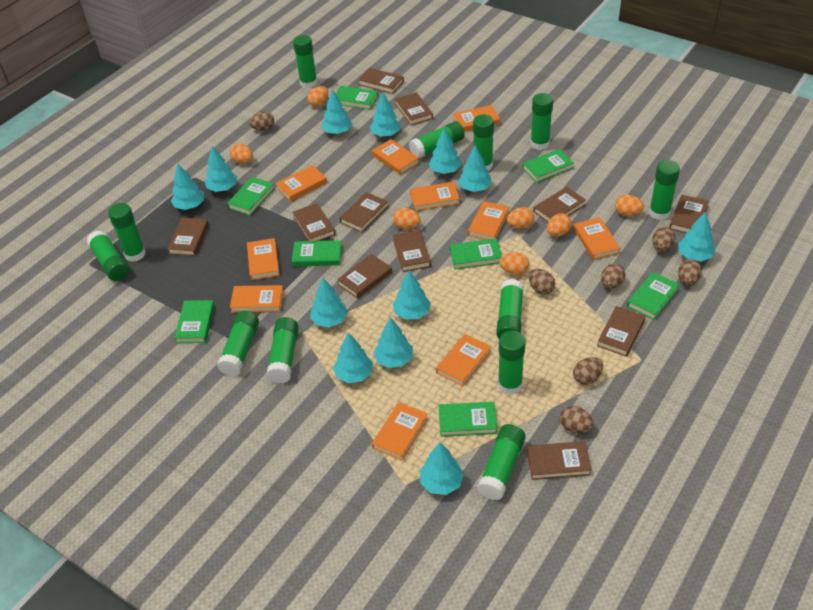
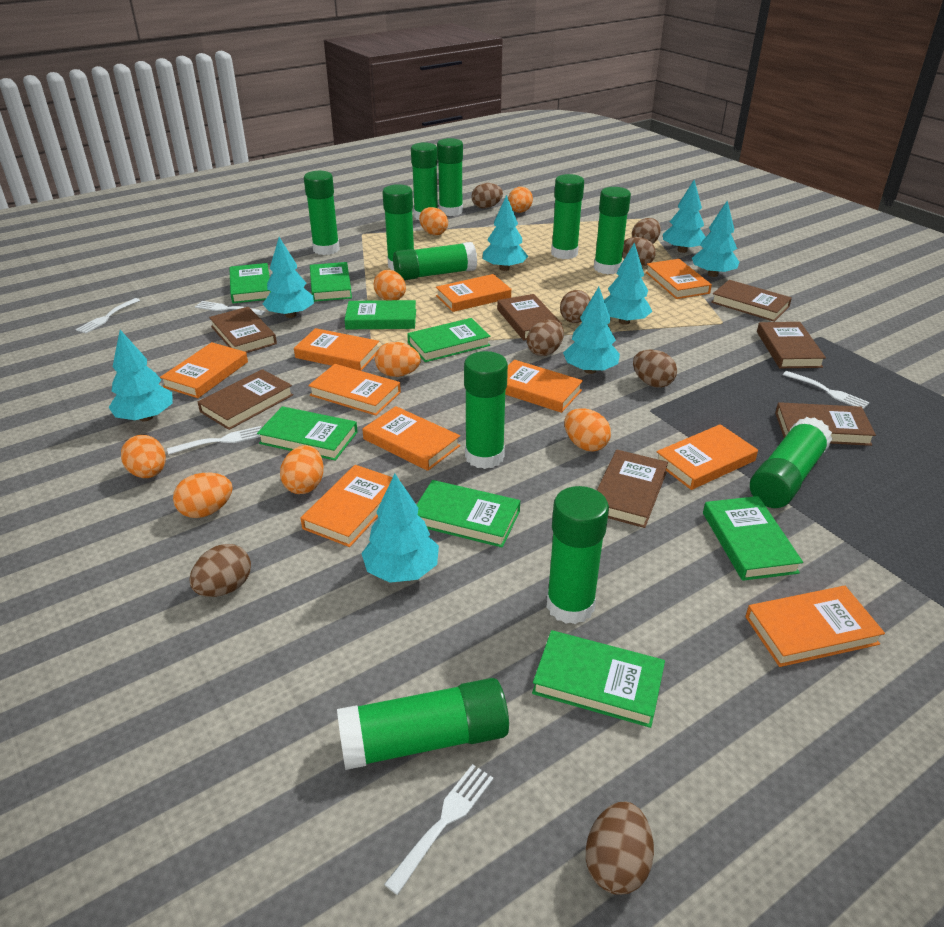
brown book: [167,218,209,256] [292,203,336,241] [337,254,392,299] [339,192,388,233] [358,68,404,94] [393,230,431,272] [395,92,433,125] [527,441,591,480] [533,187,586,222] [597,306,646,357] [669,195,709,233] = 11 -> [198,369,293,430] [209,307,277,353] [497,294,562,340] [597,450,668,528] [711,280,792,322] [757,322,826,368] [775,402,876,446] = 7
brown egg: [249,112,274,131] [529,269,555,295] [560,406,594,433] [573,357,603,385] [601,263,626,289] [652,227,675,252] [678,259,702,286] = 7 -> [190,544,251,597] [471,183,503,209] [527,320,564,356] [560,290,591,323] [586,802,654,895] [622,237,656,266] [632,218,661,244] [633,350,677,387] = 8
green glue stick: [87,230,129,281] [108,203,146,262] [217,311,259,376] [266,317,299,383] [293,35,317,88] [409,121,465,158] [473,114,494,171] [477,424,526,500] [496,279,524,338] [498,331,526,395] [530,93,553,150] [649,160,680,220] = 12 -> [304,171,339,255] [337,678,509,770] [382,184,414,270] [393,242,477,280] [411,142,438,221] [437,138,463,216] [464,351,508,469] [546,486,609,624] [551,174,584,259] [594,187,631,274] [750,417,832,508] = 11
orange egg: [230,143,253,164] [307,86,328,107] [393,208,421,229] [499,252,529,275] [507,207,534,229] [547,213,572,236] [615,195,644,216] = 7 -> [121,435,166,478] [173,473,233,518] [280,445,324,494] [374,270,406,300] [375,342,421,377] [419,207,448,235] [508,187,533,213] [564,408,611,452] = 8
turquoise tree: [171,164,204,210] [204,146,237,192] [310,278,348,327] [321,90,352,134] [333,333,373,383] [370,92,401,137] [374,317,413,368] [393,270,431,319] [420,442,464,495] [429,128,461,174] [458,145,492,192] [678,212,716,261] = 12 -> [108,330,172,421] [263,237,314,318] [361,474,439,583] [483,195,528,271] [563,287,620,374] [604,242,653,325] [663,180,705,253] [692,200,739,277] = 8
white fork: none = 0 -> [76,298,140,334] [167,426,262,455] [195,301,266,316] [384,764,494,895] [783,371,870,409] = 5

